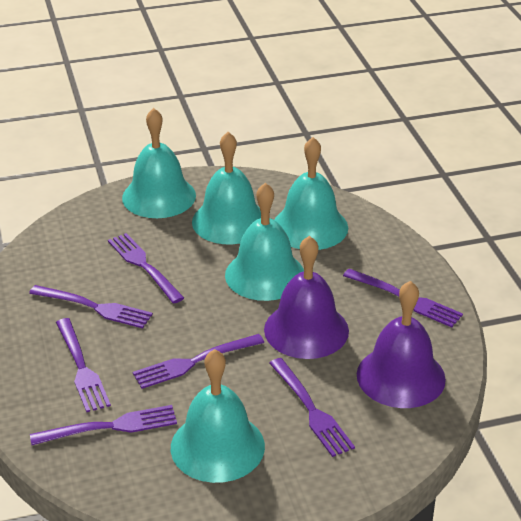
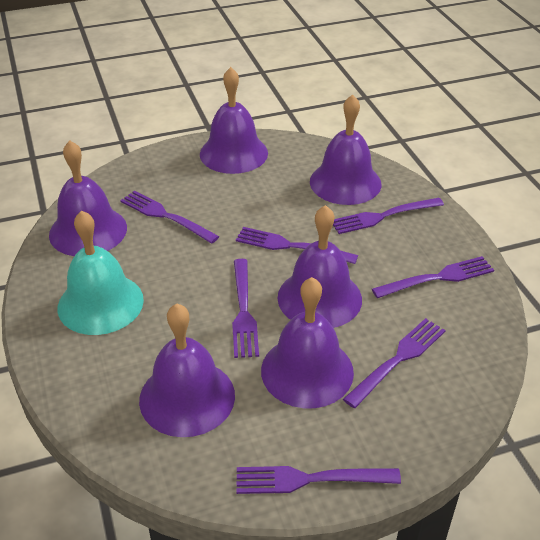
purple bell: [264,236,349,359] [357,281,446,408] = 2 -> [49,140,127,256] [139,303,235,437] [200,67,268,174] [261,277,354,408] [277,205,362,328] [310,94,381,205] = 6
turquoise bell: [122,108,196,218] [171,349,265,483] [192,132,261,244] [225,183,304,301] [274,137,348,250] = 5 -> [58,210,144,335] = 1

